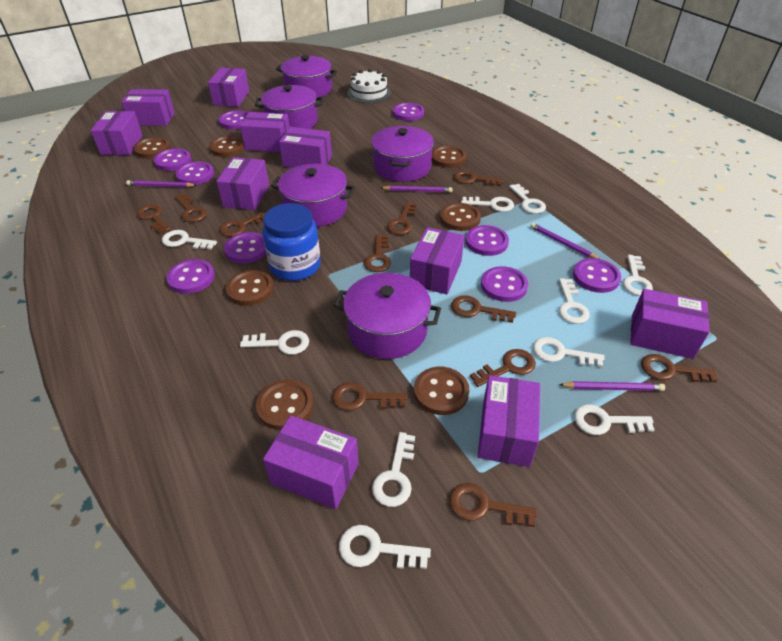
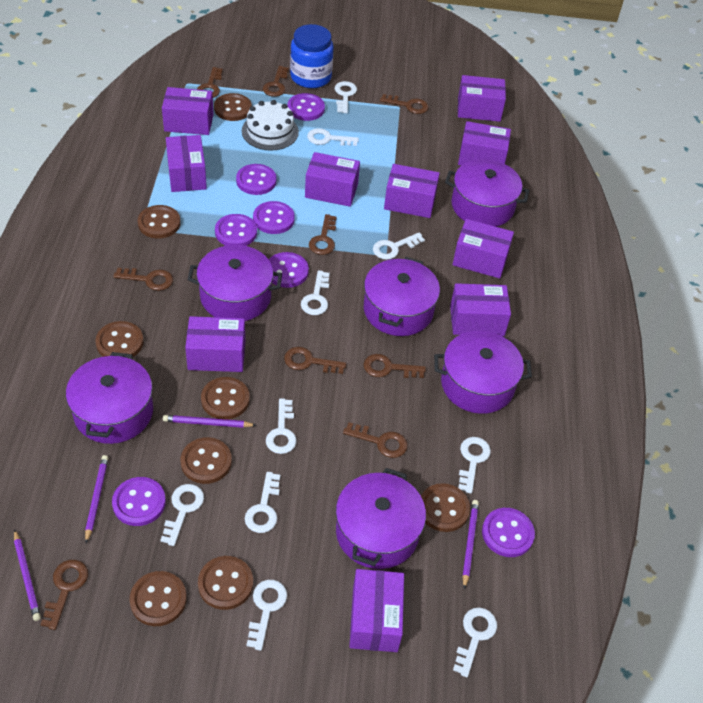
brown button: [133,137,170,158] [210,136,245,157] [226,270,274,306] [256,380,314,430] [414,367,469,415] [431,146,466,168] [440,203,481,231] = 7 -> [95,321,144,357] [130,571,187,626] [138,205,181,239] [181,437,232,484] [198,556,253,610] [201,377,250,420] [214,93,252,121] [421,483,470,532] = 8
brown key: [136,204,171,234] [175,193,207,222] [219,210,268,237] [332,382,407,411] [364,234,391,272] [387,202,417,235] [449,483,537,527] [451,295,516,323] [453,170,503,186] [470,349,536,387] [641,354,717,382] = 11 -> [40,560,88,630] [113,268,173,291] [197,67,223,98] [263,66,289,97] [284,347,346,374] [309,214,337,255] [343,422,408,458] [364,354,426,378] [380,94,429,114] = 9
purple button: [154,148,191,171] [167,259,215,294] [176,162,214,185] [219,110,248,129] [224,232,266,263] [393,103,424,121] [465,225,509,256] [481,266,528,302] [573,258,621,293] = 9 -> [112,477,166,526] [215,214,257,246] [236,164,277,195] [253,201,295,234] [269,252,309,288] [288,93,325,121] [482,508,535,557] = 7
purple pot: [255,85,323,129] [271,164,355,227] [276,55,337,97] [333,273,441,359] [371,126,434,182] = 5 -> [66,352,153,444] [188,245,282,321] [336,468,426,569] [364,257,440,336] [434,331,532,414] [445,159,530,227] = 6

